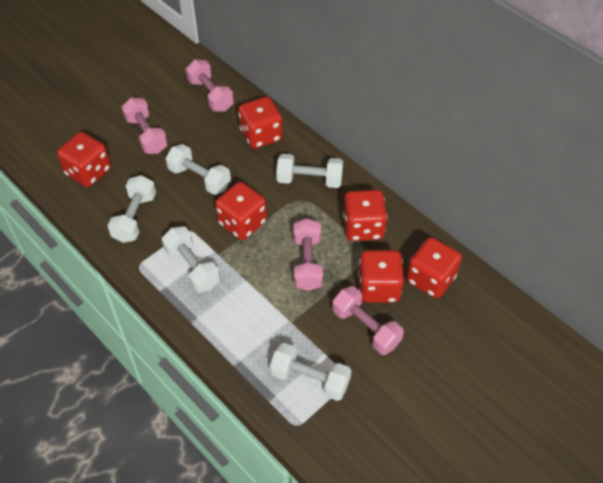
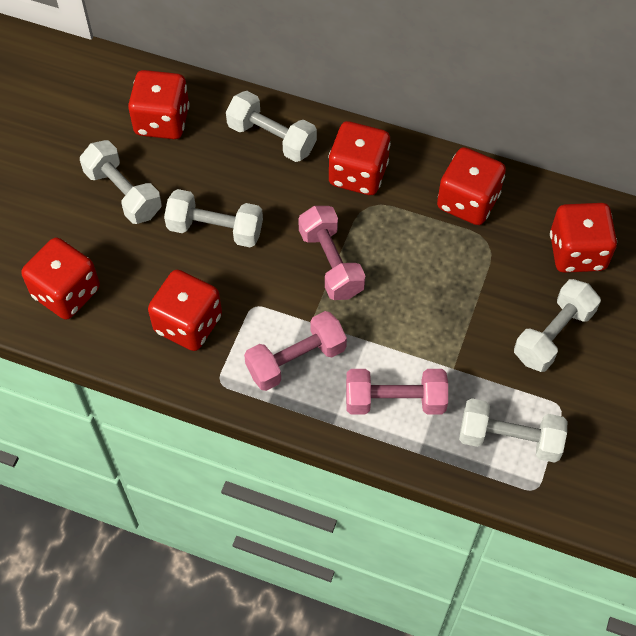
pink dumbbell: [122,97,168,154] [186,59,234,112] [293,218,323,291] [332,286,404,355] = 4 -> [244,311,347,391] [298,206,365,300] [346,369,448,415] = 3

